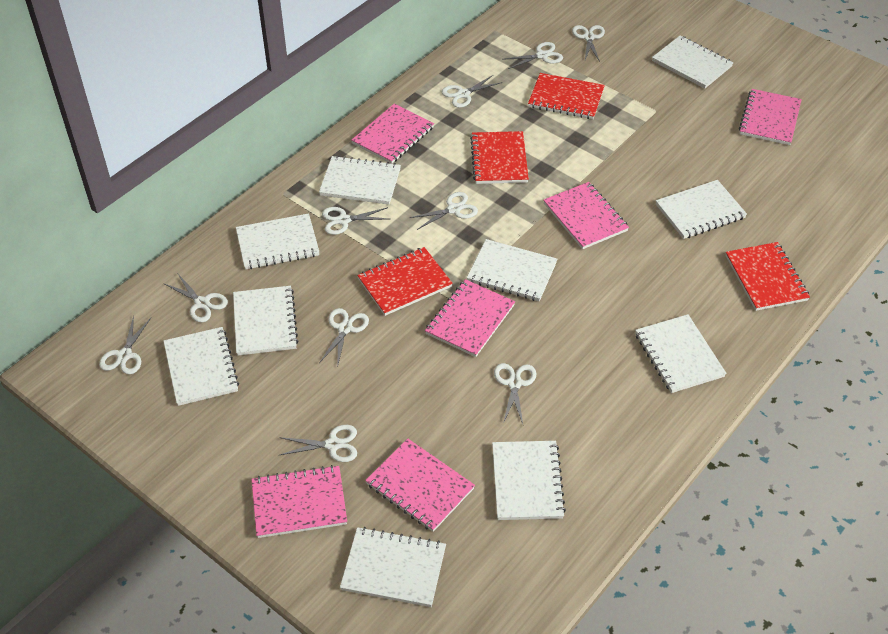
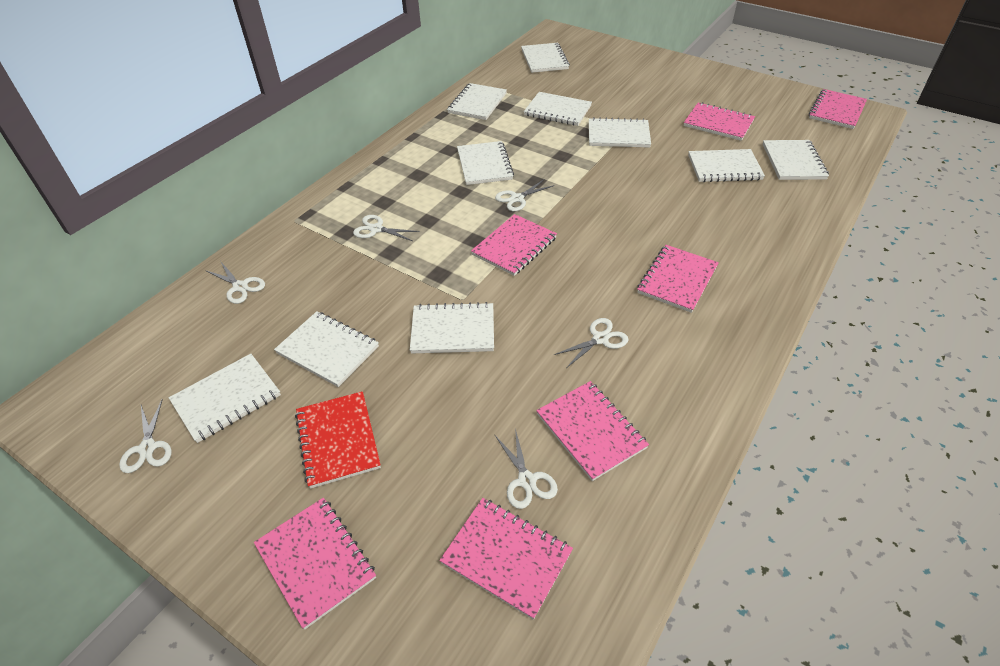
pink notebook: [251,465,347,538] [351,104,434,164] [365,438,475,532] [425,279,515,357] [543,182,629,249] [739,89,802,145] = 6 -> [254,498,376,630] [440,498,573,620] [471,214,557,276] [536,381,649,481] [637,245,719,313] [684,102,755,141] [809,89,867,129] = 7
red notebook: [357,247,453,316] [470,131,529,184] [528,73,605,119] [726,242,810,311] = 4 -> [295,391,381,489] = 1
white scissors: [99,315,151,374] [163,274,228,322] [279,425,357,462] [319,308,369,368] [322,207,388,235] [409,192,478,230] [441,75,502,108] [494,363,536,424] [505,42,563,69] [572,25,605,62] = 10 -> [119,399,172,473] [205,262,265,304] [353,215,420,241] [495,179,555,211] [495,429,558,509] [554,318,629,368] = 6

